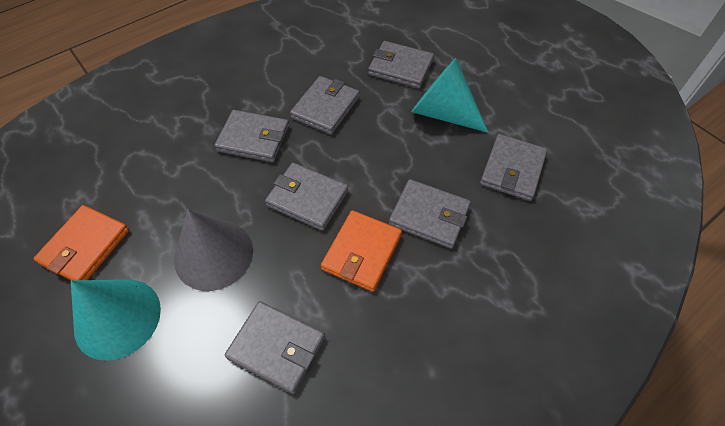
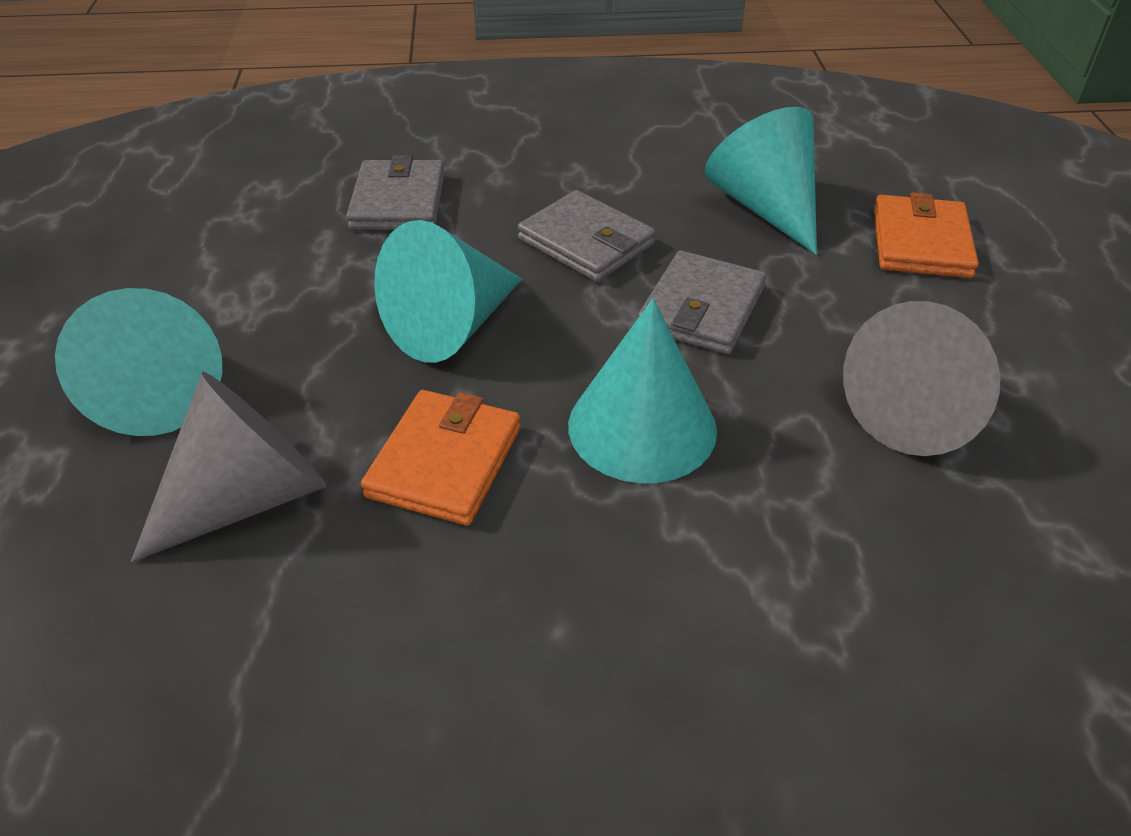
grey cone: [174,209,253,291] = 1 -> [131,371,326,562] [843,301,1000,456] = 2
grey wallet: [215,110,289,162] [225,301,325,394] [265,163,348,231] [290,76,360,135] [368,41,434,89] [389,179,471,249] [480,134,547,201] = 7 -> [346,155,445,230] [518,190,656,282] [638,250,766,355] = 3
turquoise cone: [71,279,161,361] [411,58,489,133] = 2 -> [55,288,222,436] [374,220,522,363] [568,299,717,483] [705,107,817,255] = 4

